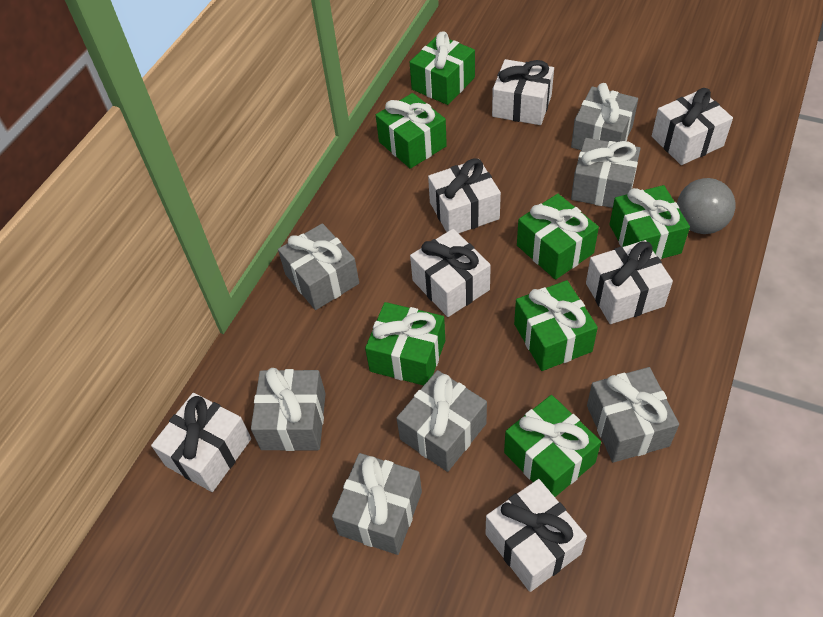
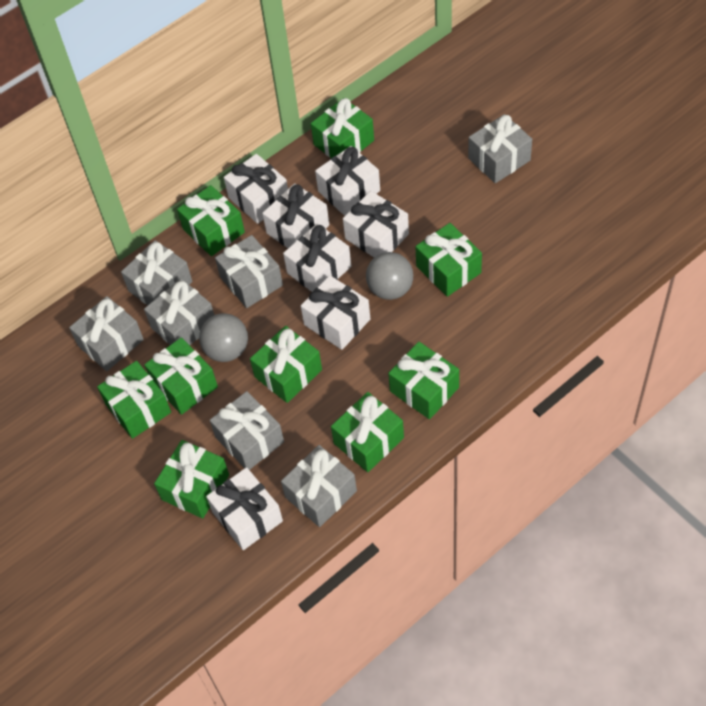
green gift: [365,302,445,386] [376,93,447,169] [410,31,475,105] [504,395,601,497] [514,280,598,371] [517,194,599,280] [609,185,690,260] = 7 -> [97,361,171,439] [144,337,218,415] [154,440,229,519] [177,185,245,256] [250,326,322,403] [311,98,374,158] [331,392,404,472] [388,342,459,419] [415,223,482,297] = 9
grey ball: [677,178,735,234] = 1 -> [199,313,248,362] [366,252,413,300] = 2

